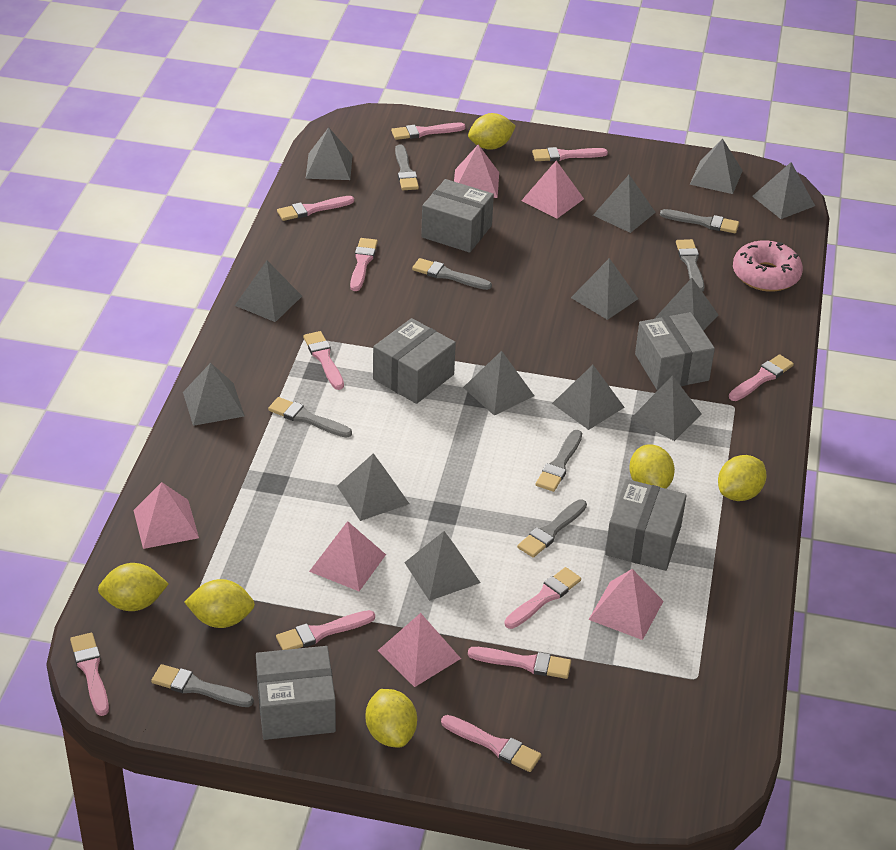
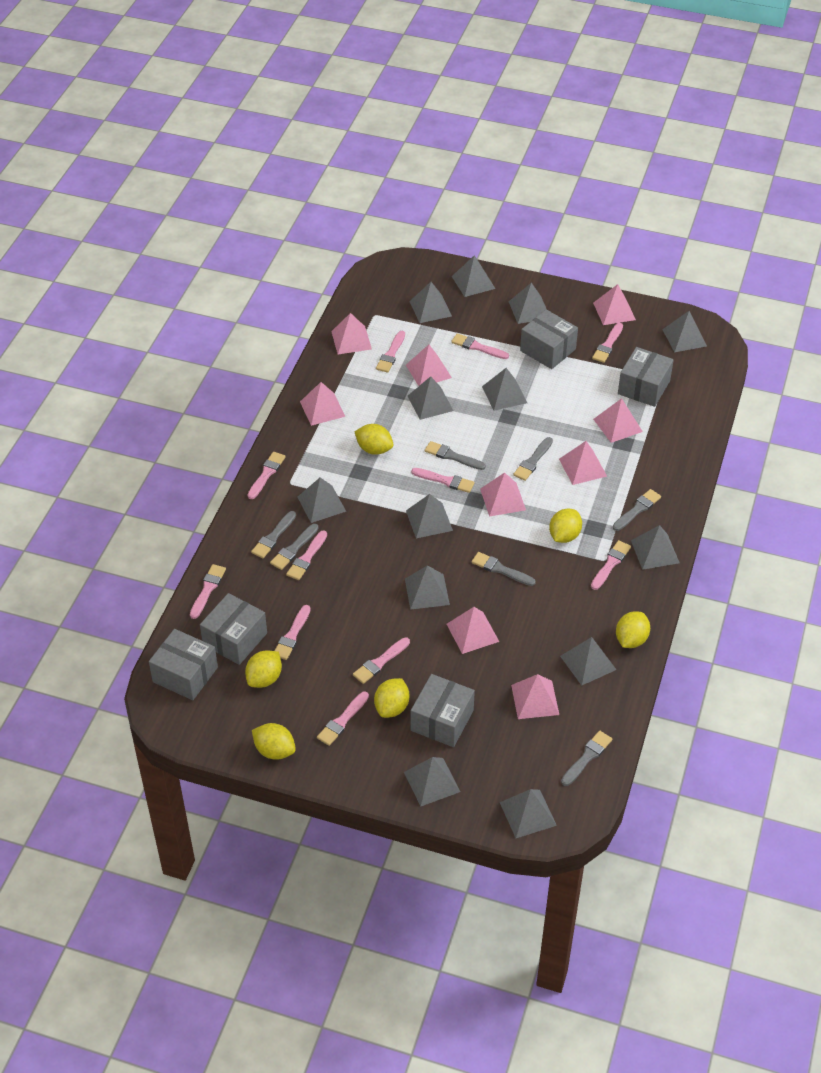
grey brush: [151,664,254,707] [268,397,352,438] [395,144,419,190] [412,258,492,290] [517,499,587,558] [536,430,582,492] [660,209,739,233] [676,239,705,292] = 8 -> [251,511,296,558] [270,524,319,570] [425,441,486,470] [472,552,536,586] [513,437,553,481] [561,731,612,786] [613,489,661,531] = 7
pink donut: [733,240,803,292] = 1 -> none = 0
pink pyramid: [133,482,199,549] [309,521,386,591] [377,613,461,687] [454,145,499,198] [521,161,584,218] [589,569,663,640] = 6 -> [300,382,345,426] [331,313,372,354] [406,345,452,386] [447,607,499,654] [480,473,526,516] [511,674,559,719] [559,441,607,485] [593,284,636,325] [593,398,643,443] = 9

